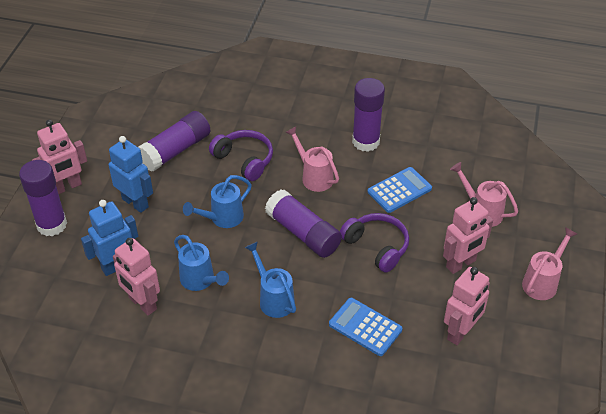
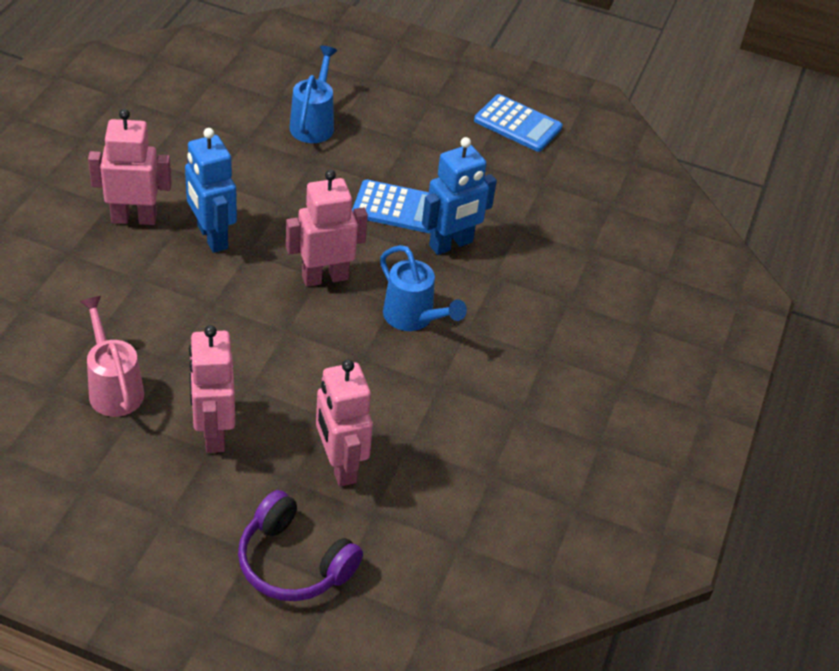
blue watering can: [174,235,229,291] [183,175,252,228] [245,242,296,318] = 3 -> [290,46,338,143] [380,245,467,331] = 2
pink watering can: [285,126,339,192] [450,162,518,227] [522,227,577,300] = 3 -> [79,296,144,417] = 1
purple glue stick: [19,160,67,236] [138,111,210,172] [265,189,342,258] [352,78,385,152] = 4 -> none = 0
purple headphones: [209,130,273,181] [340,213,409,273] = 2 -> [238,490,363,601] = 1

